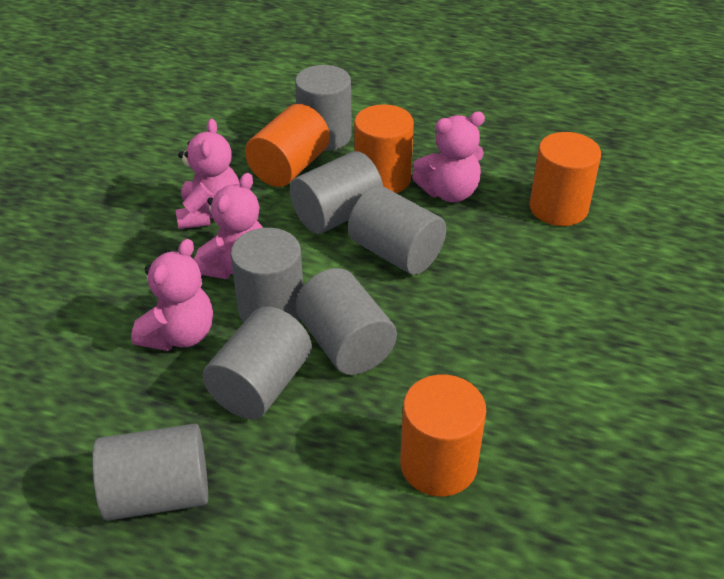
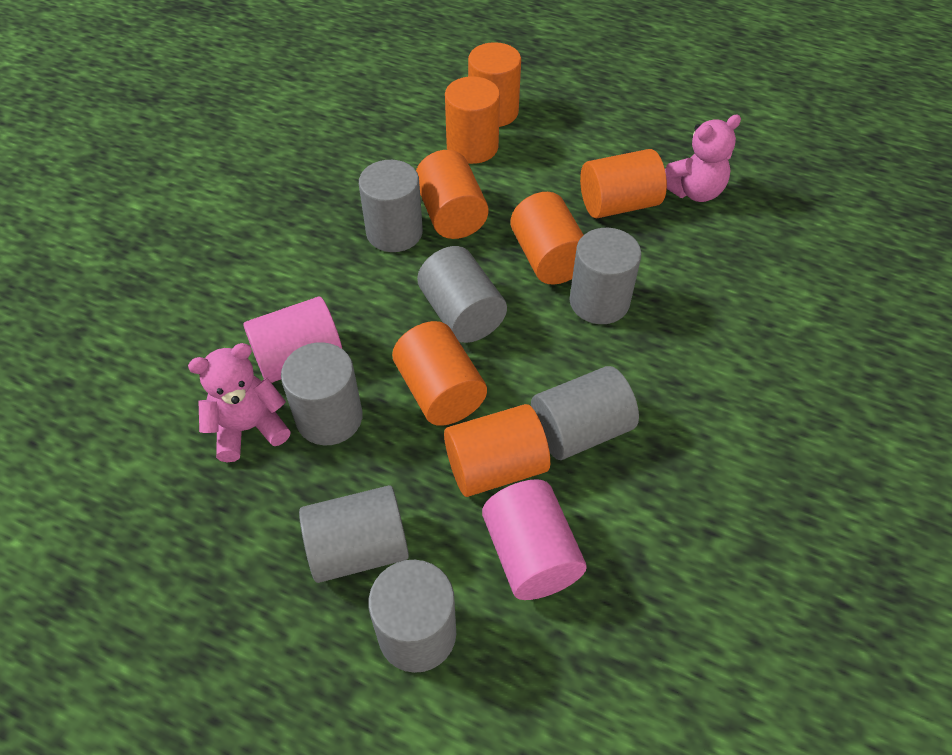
orange cylinder: [245,104,330,187] [354,104,414,193] [400,375,486,497] [529,132,601,226] = 4 -> [392,321,487,426] [416,150,488,239] [444,404,550,497] [445,76,500,164] [468,42,521,127] [510,192,583,285] [580,149,667,218] = 7
pink cylinder: none = 0 -> [243,297,342,383] [482,479,587,600] = 2
pink teddy bear: [131,239,213,351] [176,119,240,229] [194,173,263,279] [412,111,485,202] = 4 -> [188,343,291,462] [665,115,741,202] = 2

